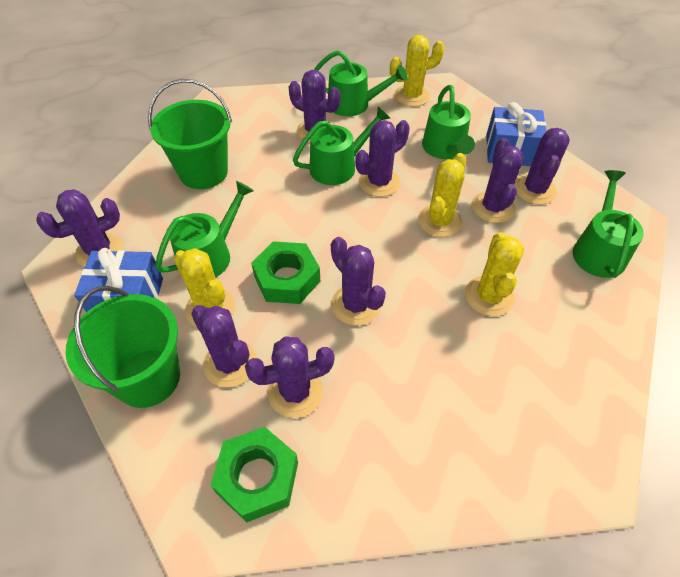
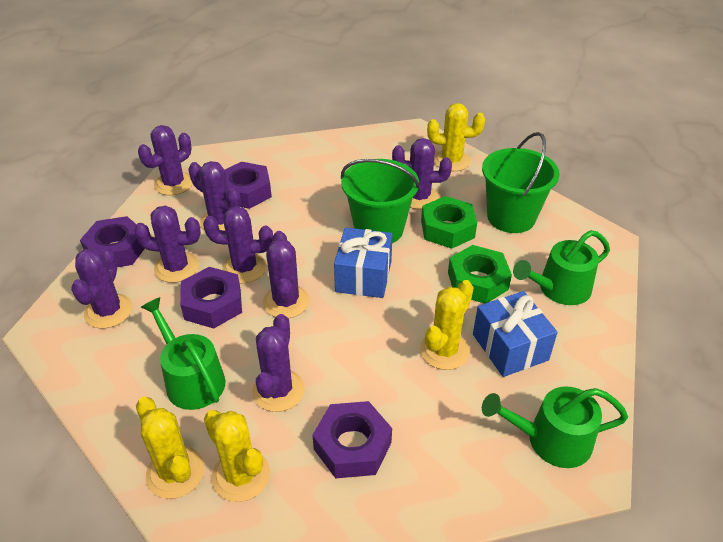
green watering can: [155,181,254,278] [293,106,390,185] [314,50,408,117] [422,85,475,159] [573,170,644,278] = 5 -> [141,297,225,410] [482,386,628,468] [513,230,610,305] = 3
purple nut: none = 0 -> [80,216,145,267] [180,267,242,329] [225,162,272,209] [312,401,392,478] = 4

